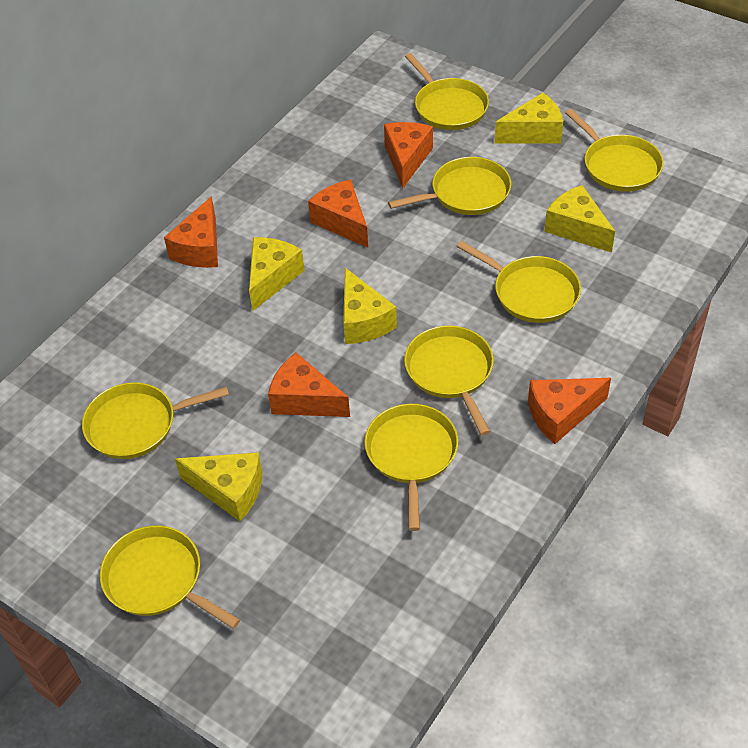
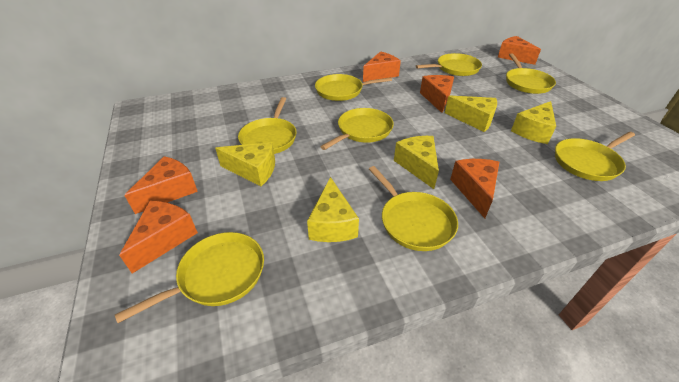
orange cheese: [164,196,218,268] [268,353,350,417] [308,179,368,248] [384,122,433,189] [528,378,611,444] = 5 -> [119,201,198,274] [124,156,198,214] [363,51,401,82] [420,75,454,113] [450,159,499,218] [498,36,541,65] = 6

